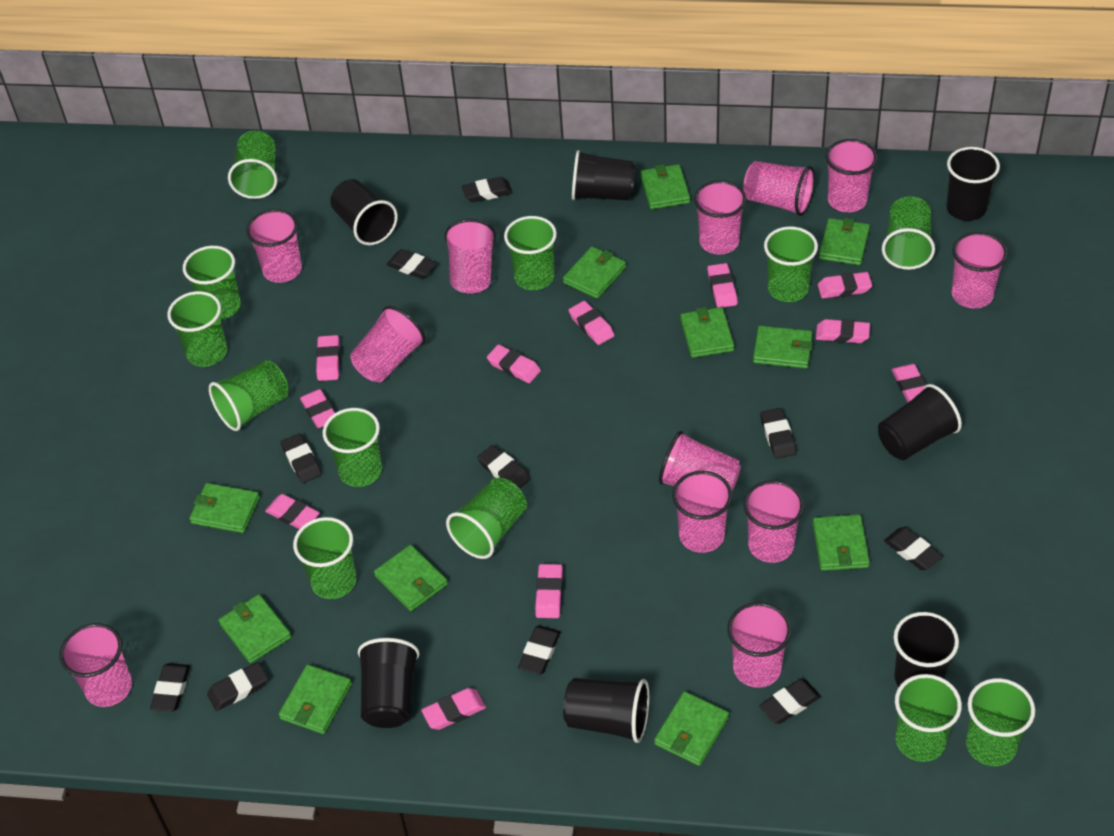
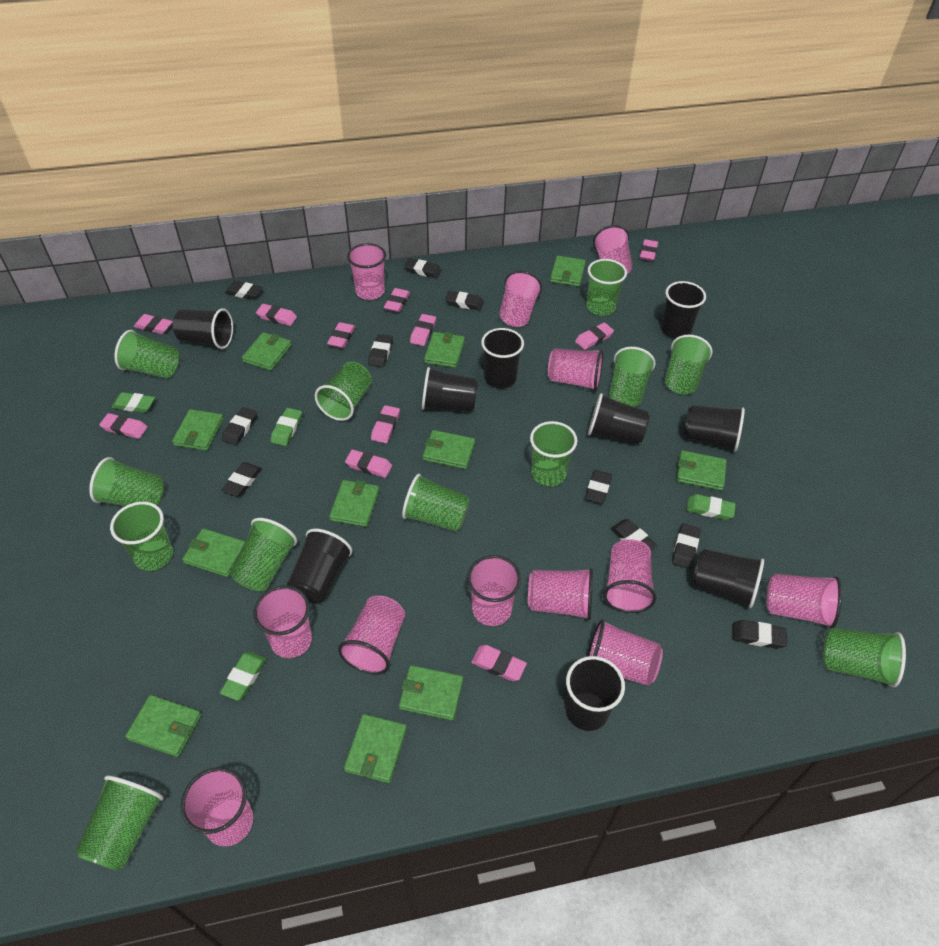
black cup: [330,179,398,245] [358,638,420,728] [563,678,649,743] [572,150,636,200] [878,384,962,460] [894,612,959,687] [946,147,1000,221] = 7 -> [173,308,233,349] [287,529,353,603] [422,367,478,412] [481,328,524,388] [566,656,625,731] [588,393,650,445] [661,281,706,339] [684,405,745,451] [692,549,764,608] = 9
green eraser: none = 0 -> [112,392,155,413] [220,652,266,701] [271,408,302,446] [686,494,736,520] = 4

